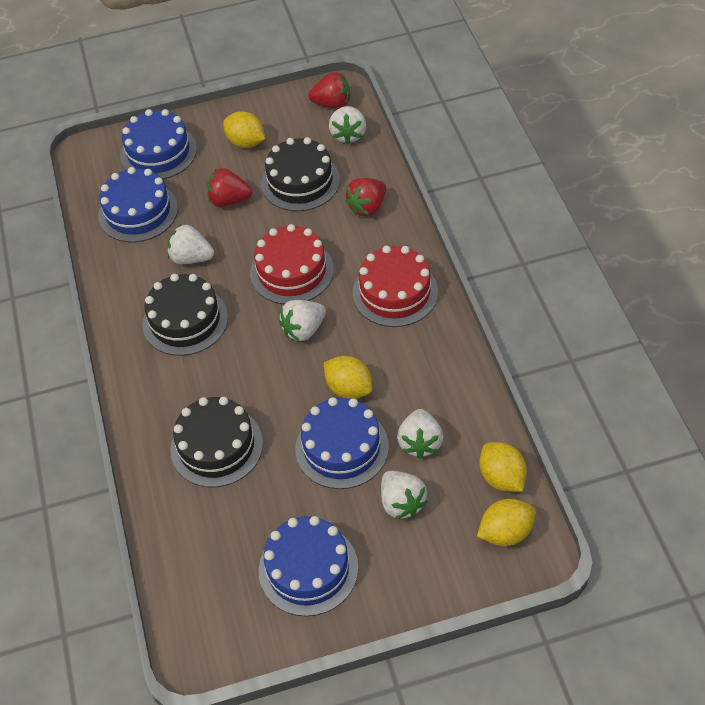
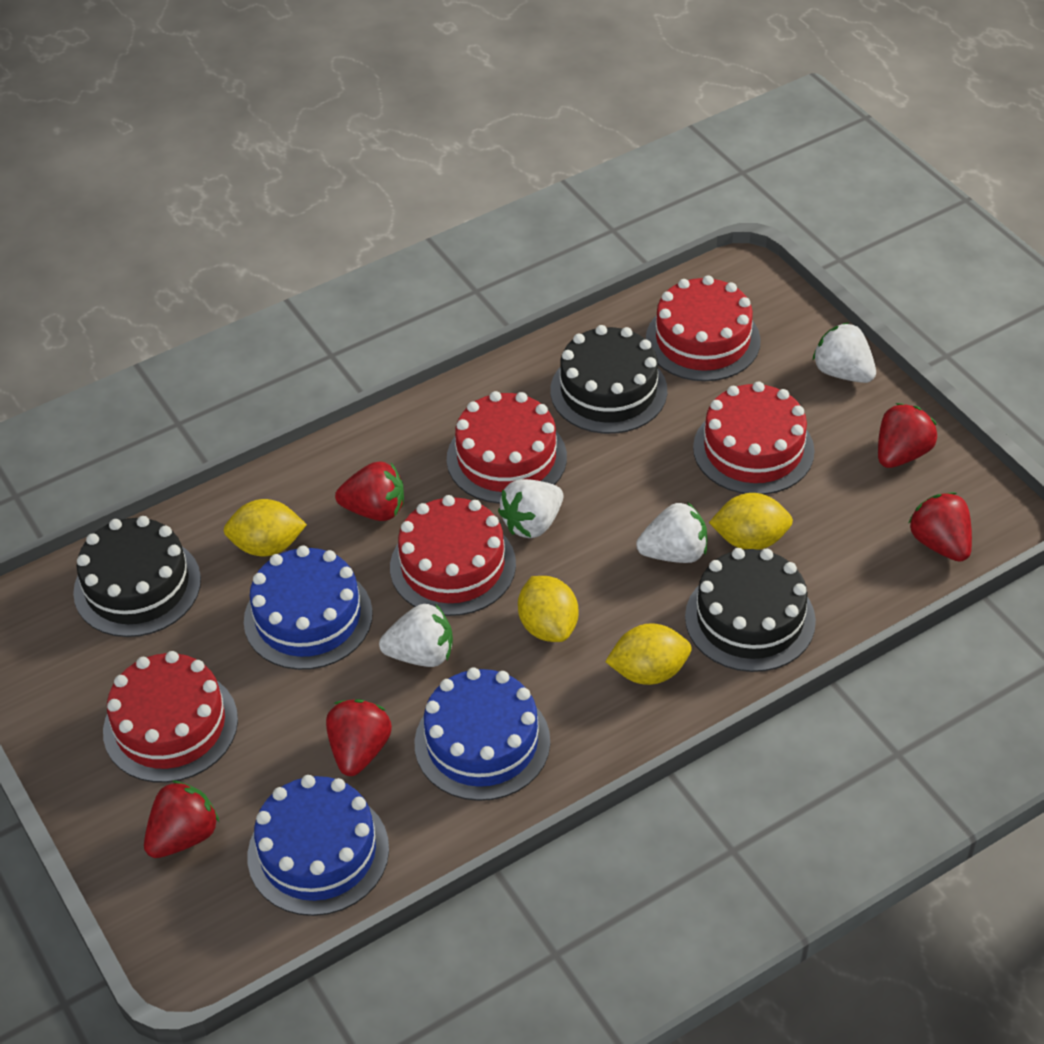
blue cake: [98,167,178,242] [121,109,197,180] [259,516,358,616] [295,397,389,489] = 4 -> [244,545,373,670] [248,775,389,916] [415,667,550,801] = 3
red cake: [250,224,334,304] [353,246,438,327] = 2 -> [103,651,238,783] [390,495,516,616] [447,391,567,504] [646,275,761,381] [693,382,815,495] = 5
red strawberry: [206,168,252,207] [308,72,350,109] [345,178,386,216] = 3 -> [144,780,219,858] [326,699,392,776] [335,461,404,521] [878,403,937,468] [909,493,972,562] = 5
white strawberry: [167,225,214,264] [279,300,326,341] [329,106,366,144] [381,471,428,519] [397,409,443,459] = 5 -> [379,604,453,667] [498,479,563,538] [636,502,707,563] [812,322,876,383] = 4

